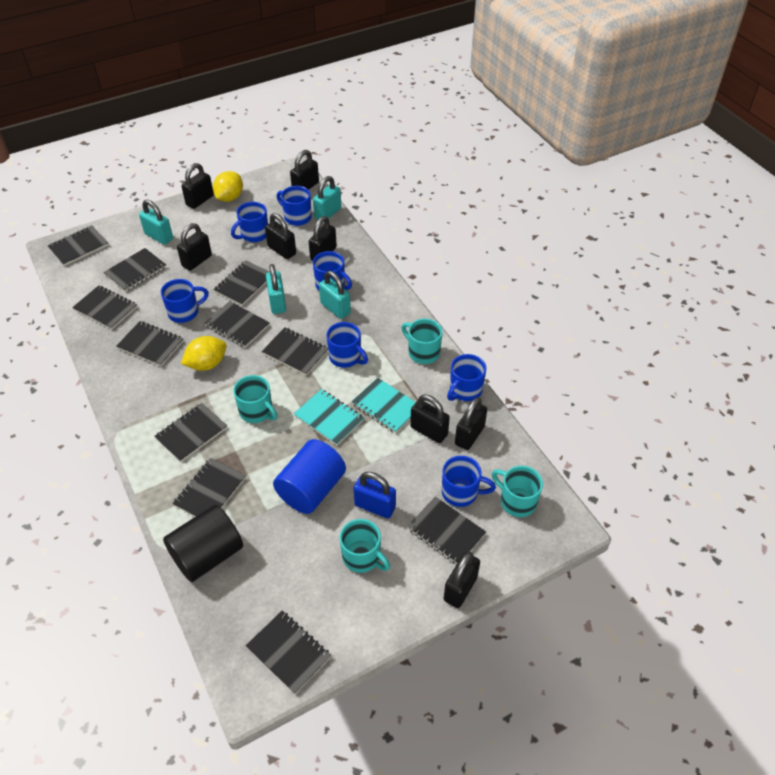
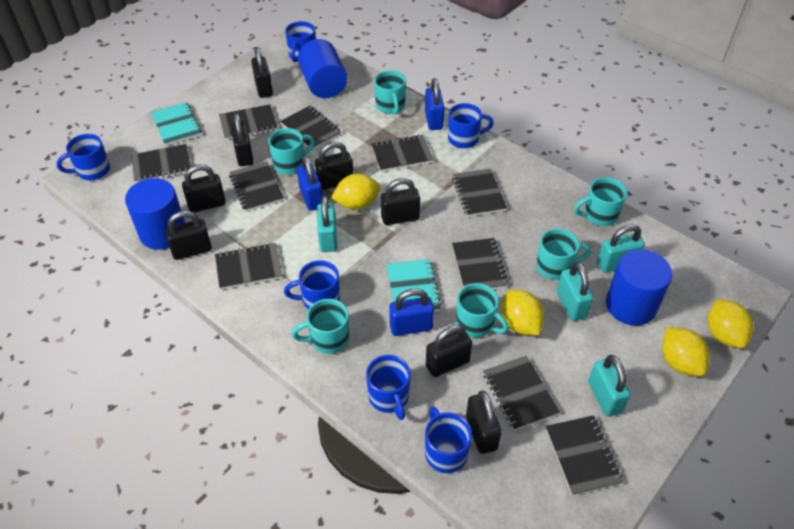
black cylinder: [163,505,243,582] = 1 -> none = 0
black notebook: [48,225,108,266] [72,285,137,329] [104,248,166,292] [116,321,184,366] [154,403,227,462] [173,458,246,517] [205,301,270,348] [213,260,270,306] [246,611,331,694] [262,327,328,375] [407,497,486,564] = 11 -> [131,144,191,183] [215,243,282,290] [219,104,278,140] [229,162,284,212] [280,106,342,150] [371,134,434,172] [452,169,507,217] [452,238,509,289] [483,356,560,431] [546,415,623,495] = 10
blue cylinder: [273,439,346,514] = 1 -> [125,178,185,250] [298,39,347,98] [606,249,672,326] = 3
blue mug: [161,279,209,323] [231,202,268,242] [277,186,312,226] [313,251,352,290] [326,322,368,368] [442,456,496,507] [447,354,486,401] = 7 -> [56,134,110,180] [284,260,340,310] [285,21,316,62] [366,355,411,420] [425,407,472,473] [448,103,494,148] = 6
blue padlock: [353,472,396,518] = 1 -> [297,155,323,210] [389,289,434,336] [425,78,444,130] = 3
turquoise mug: [233,375,277,423] [340,519,390,573] [402,319,443,364] [492,466,543,517] = 4 -> [268,128,315,174] [292,299,349,354] [374,70,406,115] [456,283,509,338] [536,228,591,280] [574,177,627,226] = 6
yellow lemon: [181,336,227,371] [213,171,243,202] = 2 -> [331,174,380,209] [501,290,544,335] [662,328,710,376] [708,299,754,348] = 4

